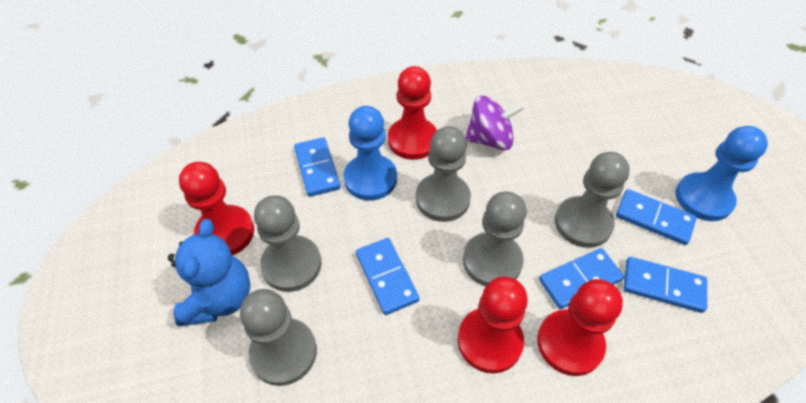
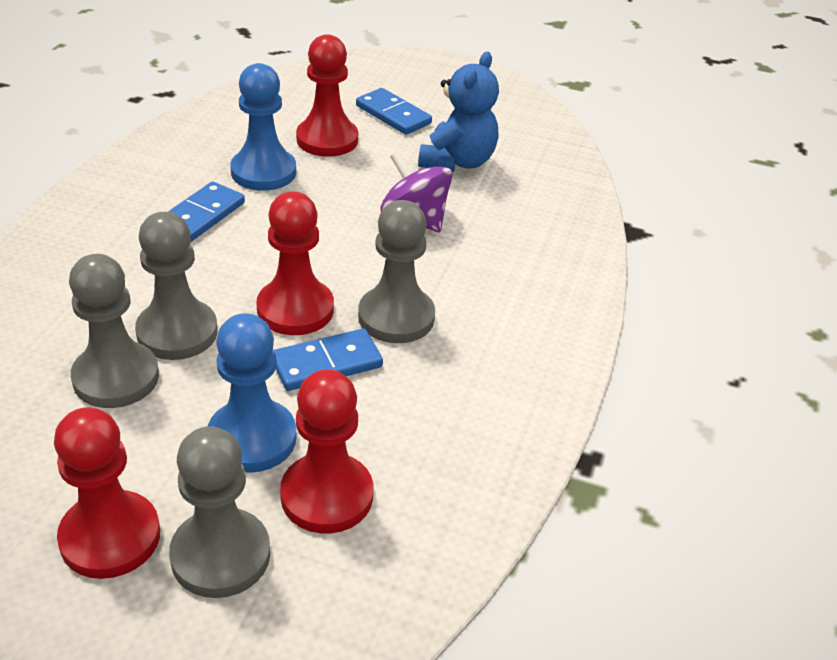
blue domino: [294,137,341,197] [356,238,420,315] [539,248,624,309] [616,189,697,245] [623,257,707,313] = 5 -> [168,182,245,242] [274,329,383,391] [356,88,432,135] = 3
grey pawn: [240,289,317,386] [254,195,321,292] [416,126,471,222] [463,192,527,286] [555,152,630,248] = 5 -> [69,254,159,408] [135,212,218,360] [169,426,270,598] [358,200,435,343] = 4

